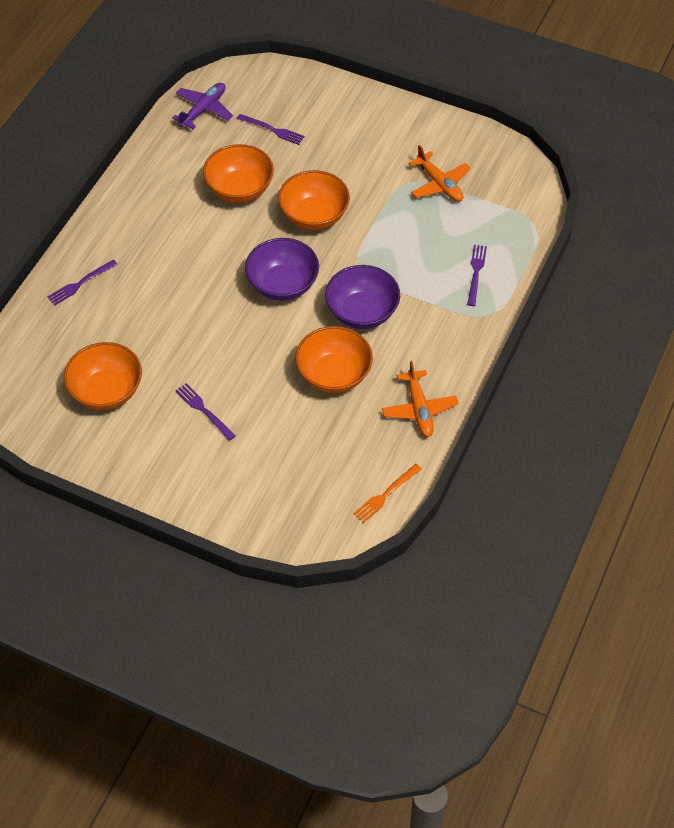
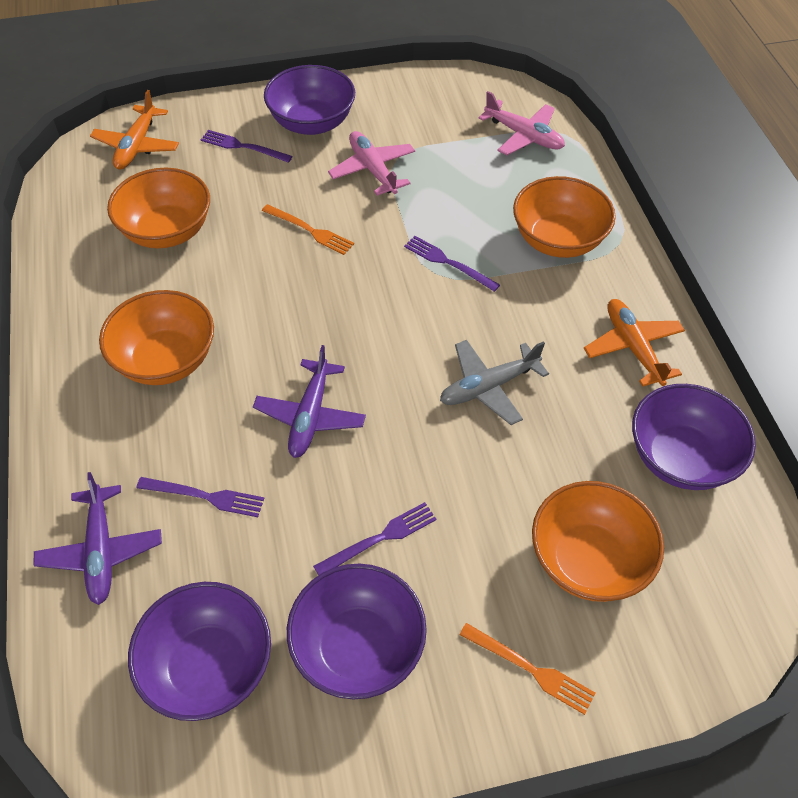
grey plane: none = 0 -> [440,340,549,425] = 1
orange fork: [353,464,422,523] = 1 -> [262,204,354,255] [459,623,595,715] = 2
pink plane: none = 0 -> [328,131,415,196] [479,91,565,155] = 2
purple bowl: [245,238,319,301] [325,265,400,329] = 2 -> [128,582,271,721] [264,65,355,135] [287,564,427,700] [632,384,756,490] = 4
purple plane: [172,83,233,129] = 1 -> [33,472,162,605] [253,345,366,458] = 2

